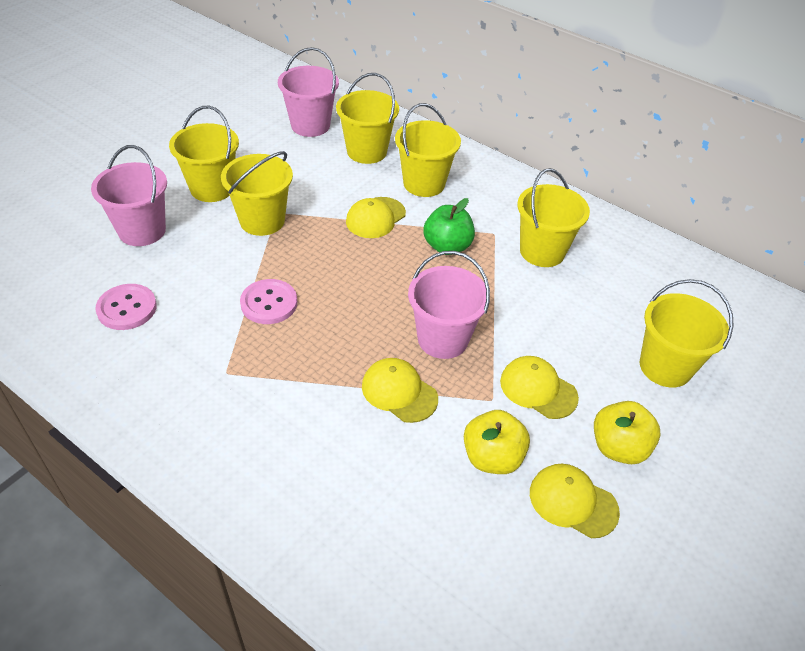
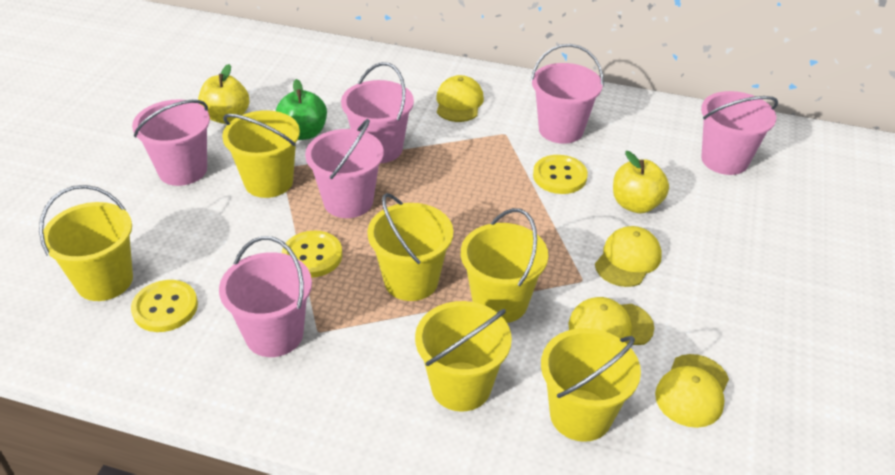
pink bucket: [91,145,167,246] [278,47,339,137] [408,251,490,359] = 3 -> [132,99,210,186] [219,236,312,357] [305,119,384,218] [341,62,414,163] [531,44,604,144] [701,91,778,175] = 6
pink button: [95,284,157,330] [240,279,297,324] = 2 -> none = 0
yellow button: none = 0 -> [131,280,198,332] [282,230,343,278] [533,155,588,194] = 3

